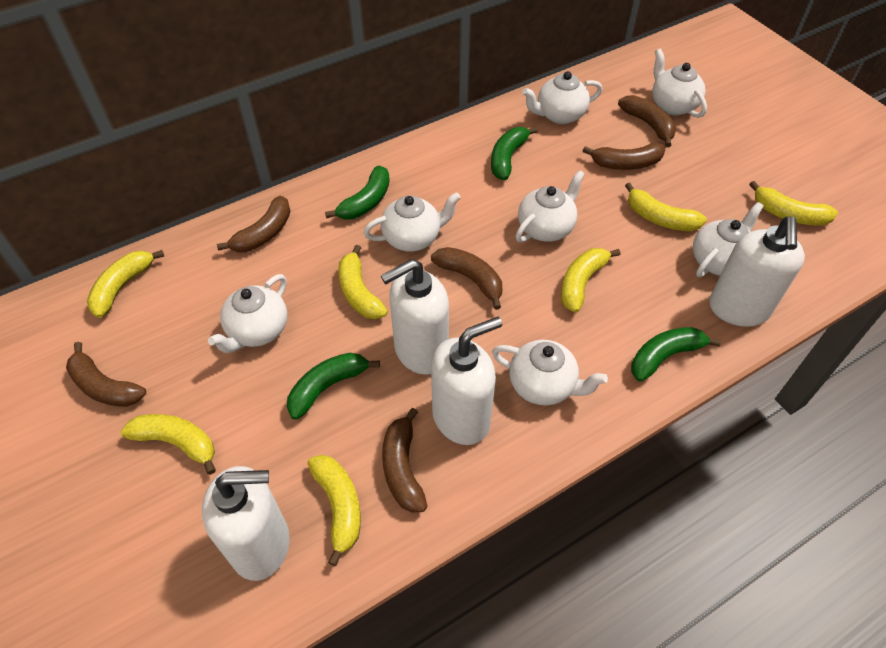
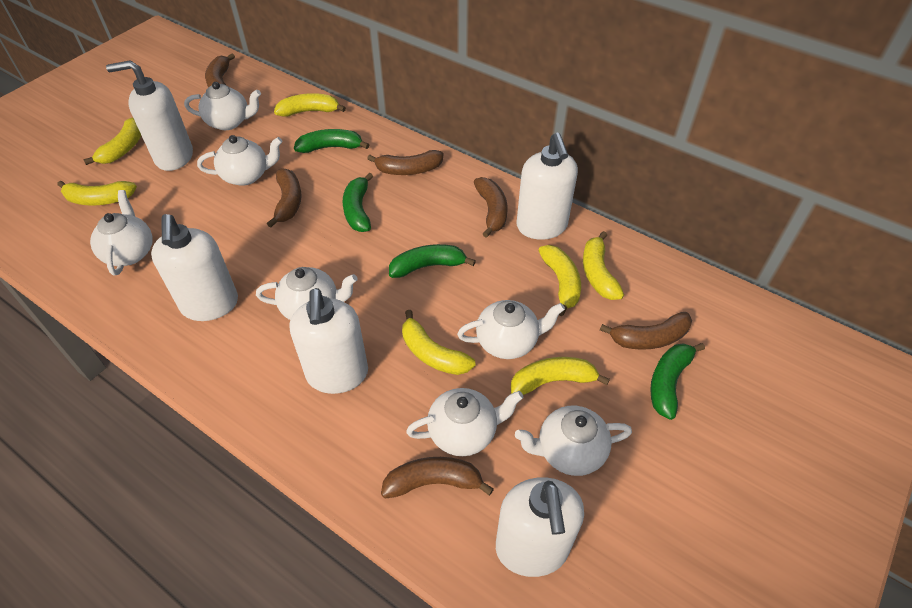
white soap dispenser: [202,466,290,581] [381,259,449,375] [431,317,502,445] [709,216,805,327] = 4 -> [106,60,193,171] [151,214,238,321] [289,288,368,394] [496,477,584,577] [516,133,578,240] = 5

